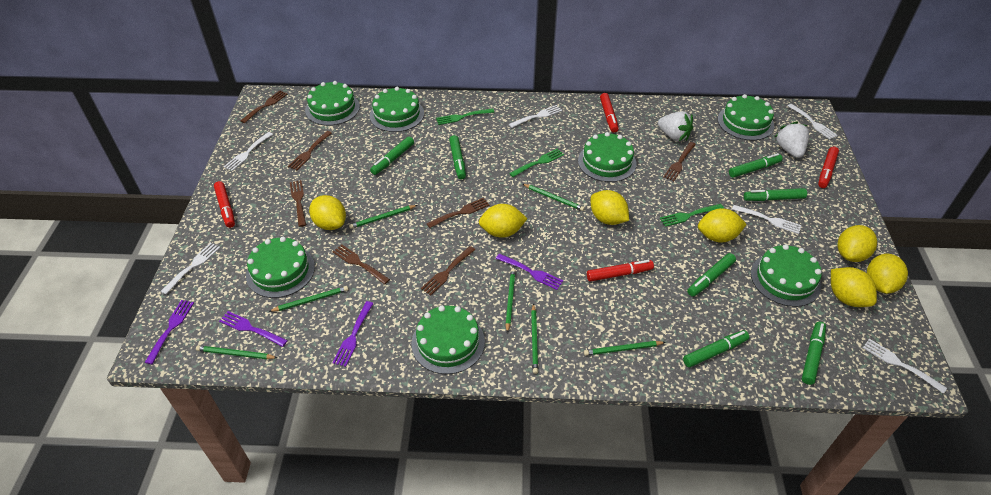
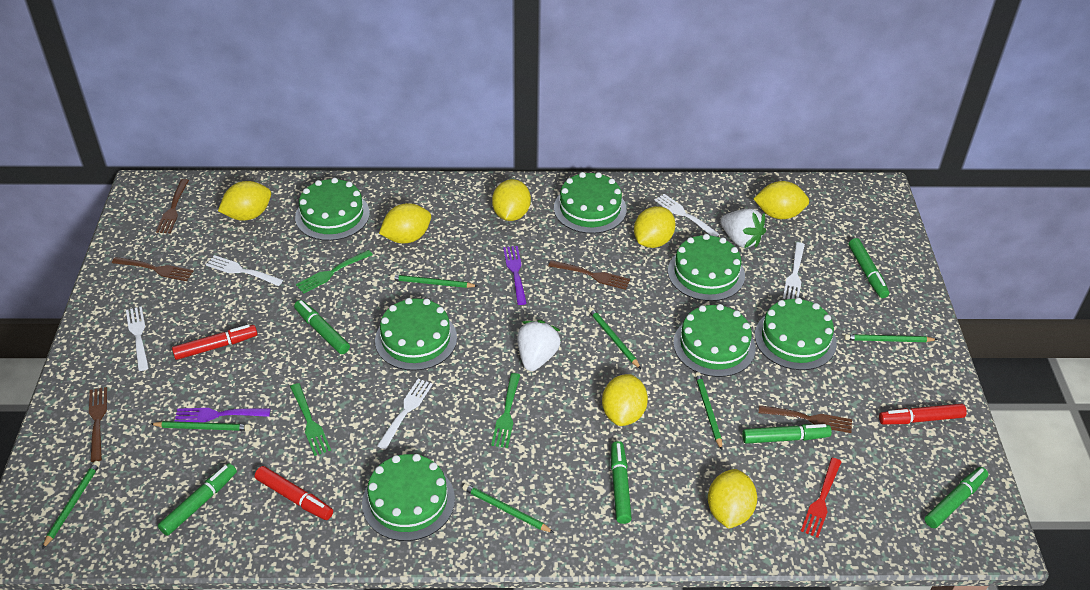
brown fork: [241,91,287,123] [288,131,332,170] [290,180,306,227] [333,244,390,284] [421,246,475,295] [426,198,490,228] [663,142,696,181] = 7 -> [89,387,107,462] [112,257,193,281] [156,179,189,233] [548,260,630,290] [758,405,852,433] = 5
green marker: [370,137,414,175] [449,135,466,179] [683,330,749,367] [687,253,736,297] [729,153,783,178] [744,188,807,201] [802,322,826,385] = 7 -> [158,463,237,536] [294,300,350,354] [611,441,632,524] [742,424,832,444] [849,238,889,298] [924,467,988,528] = 6
purple fork: [144,300,194,364] [219,311,288,347] [332,301,374,367] [496,254,563,290] = 4 -> [175,408,270,422] [503,246,527,305] = 2
red fork: none = 0 -> [801,458,842,538] = 1
red marker: [214,181,235,228] [587,260,654,282] [600,93,619,133] [818,147,839,188] = 4 -> [172,324,257,360] [255,466,333,520] [879,404,967,425] = 3
white fork: [160,243,220,295] [224,132,273,171] [509,105,562,128] [732,205,802,234] [788,104,838,140] [863,339,947,394] = 6 -> [126,306,149,371] [206,255,283,286] [377,379,433,450] [654,194,719,237] [783,242,805,299] = 5

